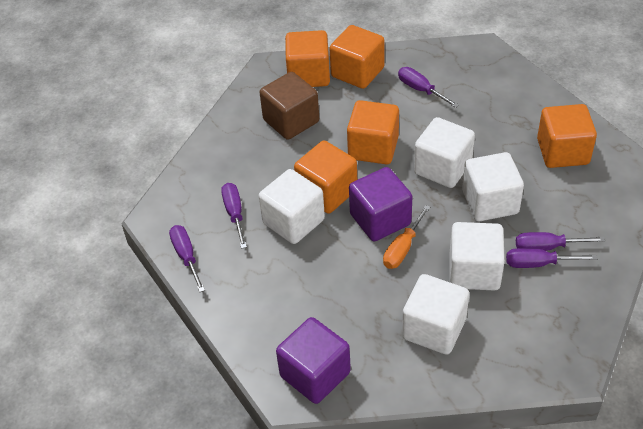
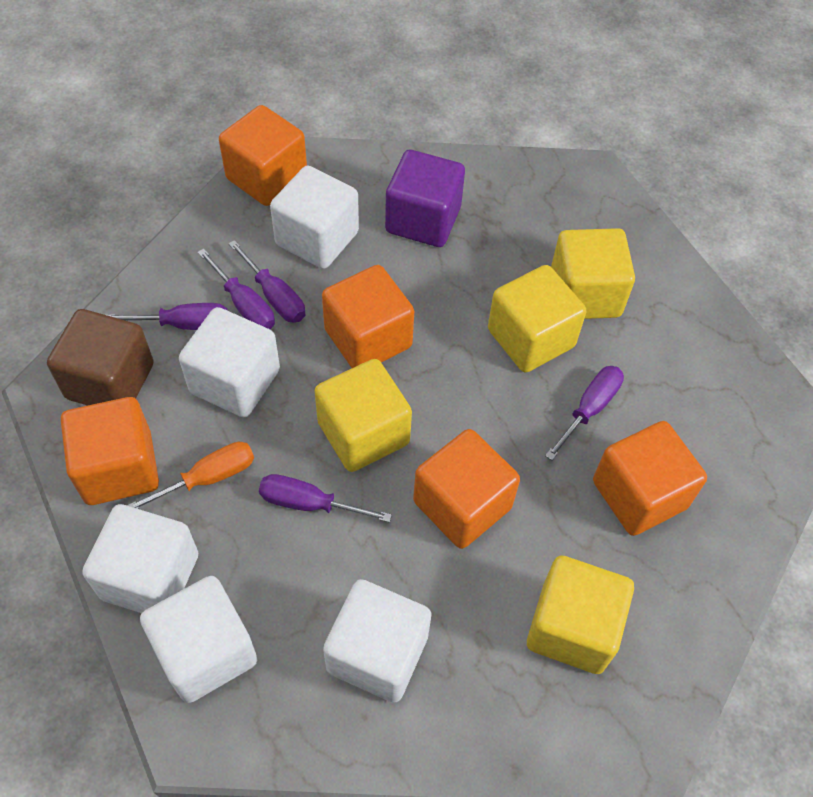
purple cube: [276,317,351,404] [349,167,412,242] = 2 -> [385,150,465,247] = 1
yellow cube: none = 0 -> [315,359,412,472] [488,265,586,372] [527,555,634,674] [551,228,635,319] = 4

